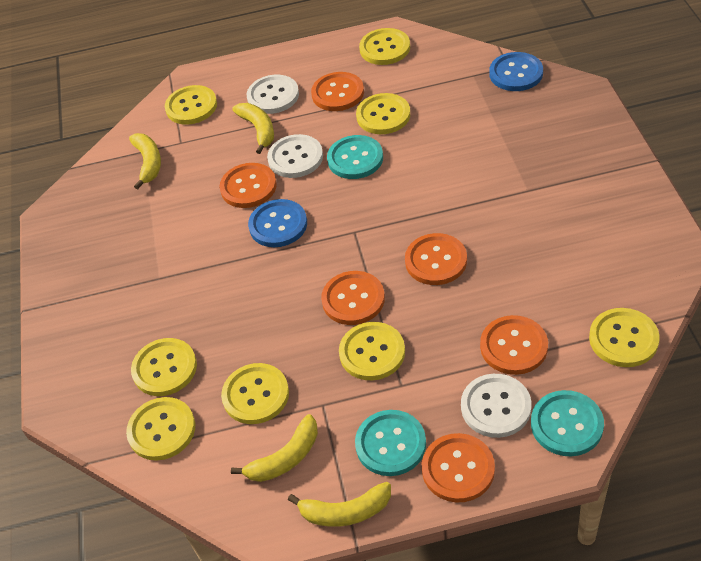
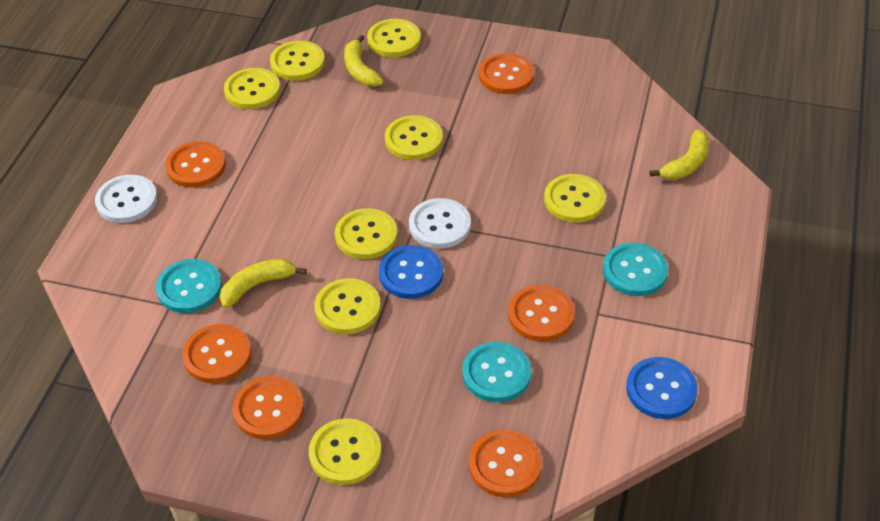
white button: [247,75,299,114] [267,134,323,178] [461,374,531,438] = 3 -> [95,175,157,223] [409,198,471,249] = 2
yellow banana: [129,133,161,189] [231,414,318,482] [232,103,274,154] [288,482,391,527] = 4 -> [220,259,307,308] [344,35,384,87] [649,130,709,180] = 3

